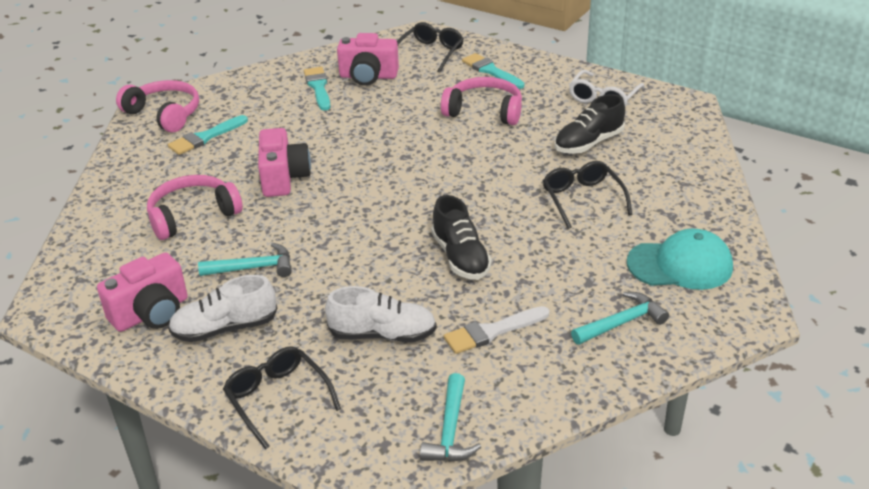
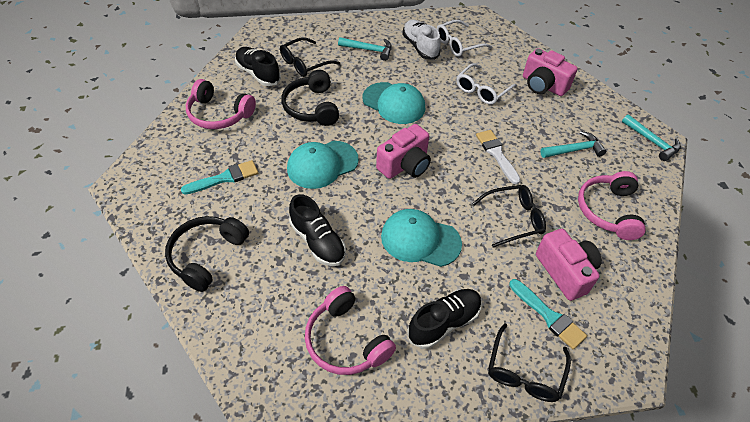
black headphones: none = 0 -> [165,216,249,292] [281,70,339,126] = 2
black shoe: [431,195,492,280] [555,94,625,154] = 2 -> [235,47,281,86] [289,194,346,266] [407,289,482,349] = 3
turquoise brush: [168,115,248,155] [304,67,330,111] [462,53,525,89] = 3 -> [181,160,258,194] [509,279,587,349] = 2
turquoise cap: [627,229,733,290] = 1 -> [287,141,359,189] [362,82,425,124] [381,209,462,267] = 3
white glasses: [569,70,645,106] = 1 -> [437,20,492,57] [456,63,517,105] = 2
white shoe: [168,275,277,342] [325,286,437,342] = 2 -> [402,19,441,60] = 1

